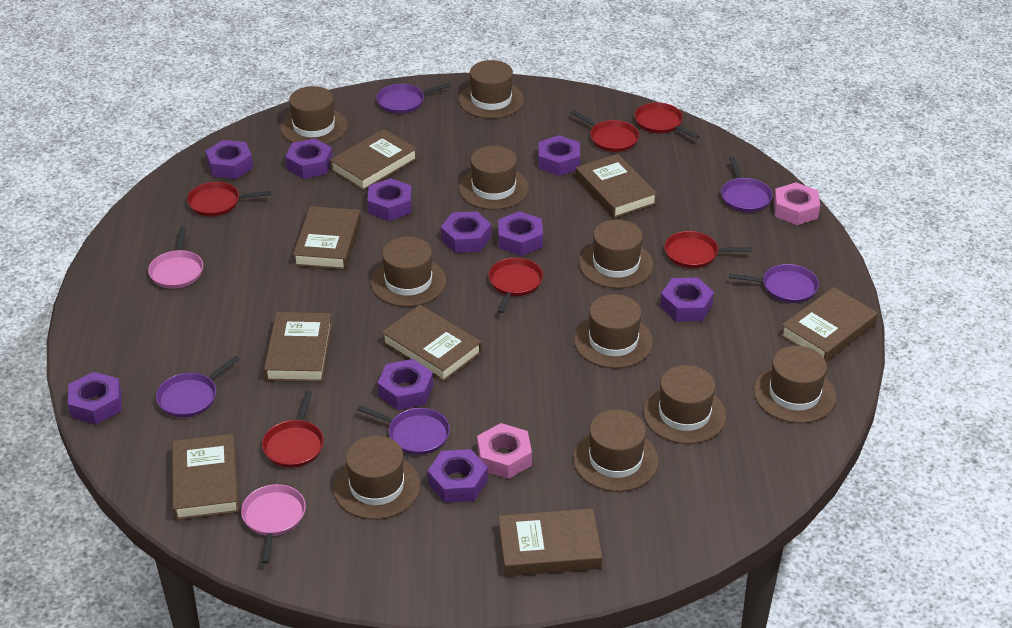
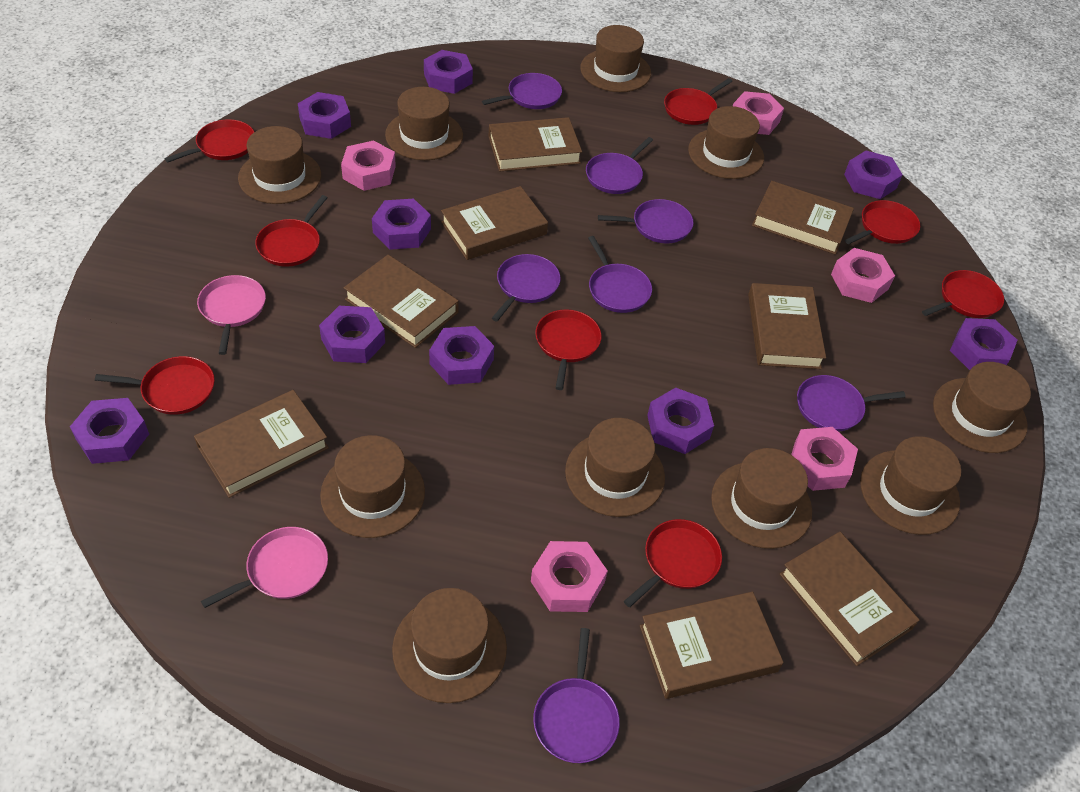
pink nut: [477,423,532,479] [774,182,820,225] = 2 -> [341,140,396,191] [531,541,608,612] [733,91,784,135] [791,427,858,491] [831,248,895,303] = 5
purple nut: [68,372,122,424] [206,140,253,179] [285,139,333,179] [367,178,412,221] [378,359,433,410] [428,449,488,503] [441,211,491,253] [498,211,543,256] [538,135,580,176] [660,278,714,322] = 10 -> [70,398,149,464] [298,92,351,139] [319,306,385,363] [372,199,431,250] [424,50,473,94] [429,326,494,385] [647,387,714,454] [844,151,903,199] [950,318,1018,370] = 9
purple pan: [156,356,239,418] [357,405,450,455] [377,83,451,114] [721,157,773,212] [729,264,819,303] = 5 -> [482,73,562,109] [492,254,561,322] [533,628,620,763] [586,137,653,194] [588,236,652,313] [598,199,694,244] [797,375,906,432] = 7
red pan: [187,182,271,217] [262,391,324,468] [488,258,543,313] [571,110,639,152] [635,102,700,139] [664,231,752,268] = 6 -> [95,356,215,415] [165,119,254,163] [255,195,327,267] [535,309,601,390] [624,519,722,607] [664,78,732,125] [845,200,920,244] [922,270,1004,318] = 8

